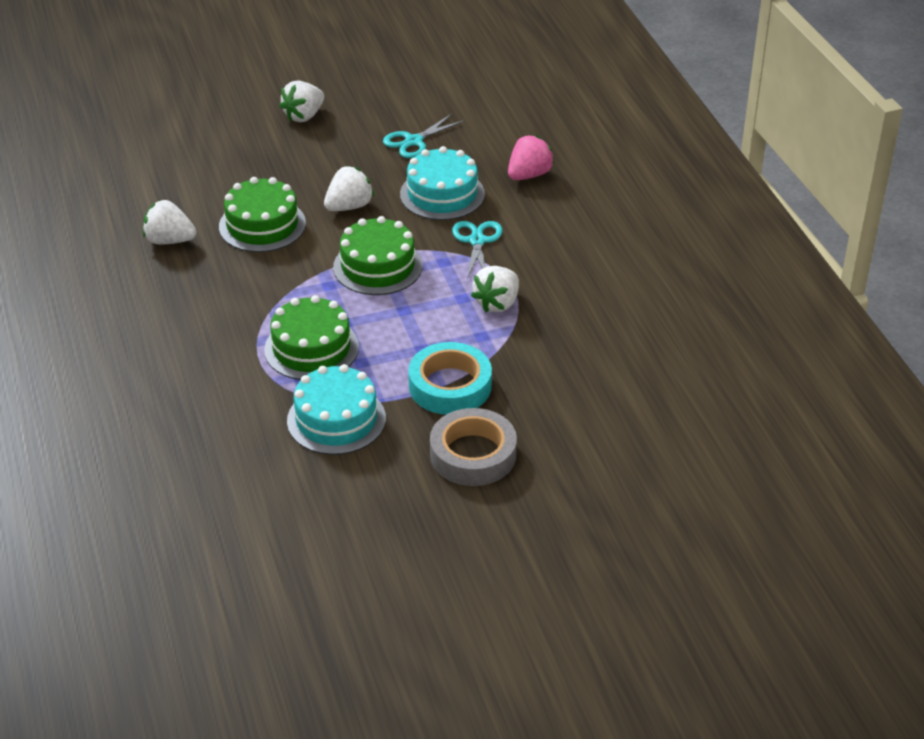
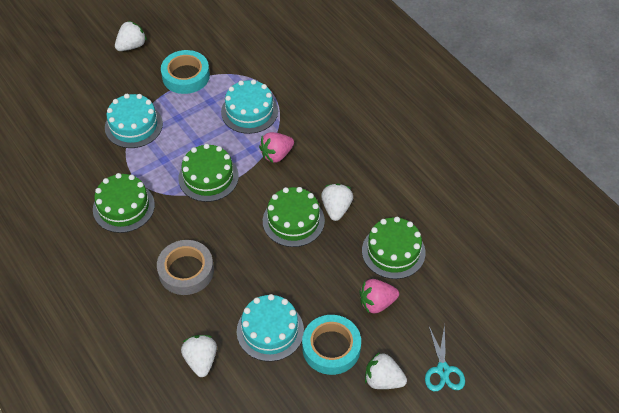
green cake: [219,177,306,252] [264,295,359,380] [333,216,422,295] = 3 -> [93,173,155,233] [178,144,239,202] [263,187,325,247] [362,217,426,279] = 4
pink strawberry: [508,135,554,180] = 1 -> [259,132,294,163] [359,279,399,313] = 2
turquoise cake: [287,364,386,455] [400,146,485,220] = 2 -> [105,94,163,148] [221,79,278,134] [237,294,304,362] = 3
turquoise scissors: [383,114,465,158] [452,221,503,279] = 2 -> [425,324,465,391] = 1
turquoise tape: [408,342,492,415] = 1 -> [161,50,210,94] [302,315,361,375] = 2

